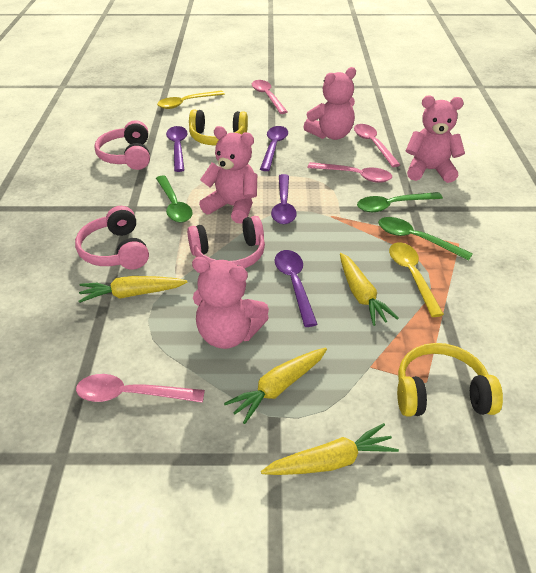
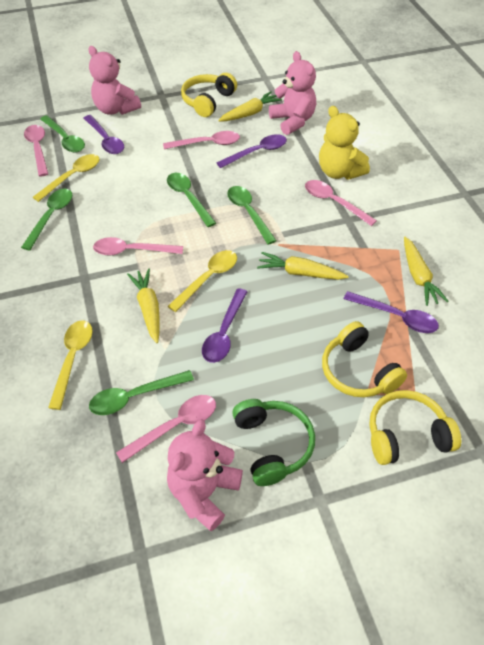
green headphones: none = 0 -> [232,399,315,486] = 1
green spoon: [156,175,193,223] [357,192,443,212] [378,217,473,261] = 3 -> [21,189,72,250] [40,115,85,153] [89,370,194,415] [167,173,216,227] [227,186,277,245] = 5
pink headphones: [75,206,149,270] [94,120,150,170] [187,216,265,269] = 3 -> none = 0
pink spoon: [76,374,205,403] [252,80,288,114] [308,162,392,183] [354,124,401,167] = 4 -> [24,125,48,176] [93,237,183,256] [116,395,216,463] [163,131,240,149] [305,180,377,226] = 5
pink teddy bear: [192,257,269,349] [199,126,257,224] [303,67,356,140] [406,95,465,183] = 4 -> [88,46,141,115] [167,419,243,531] [269,51,316,135] = 3
yellow headphones: [189,109,248,145] [397,343,503,417] = 2 -> [181,73,237,117] [322,321,407,397] [369,390,461,465] = 3
yellow spoon: [157,91,225,109] [389,242,444,317] = 2 -> [33,154,100,202] [48,320,93,410] [168,250,237,312] = 3
yellow teddy bear: none = 0 -> [319,106,370,180] = 1

